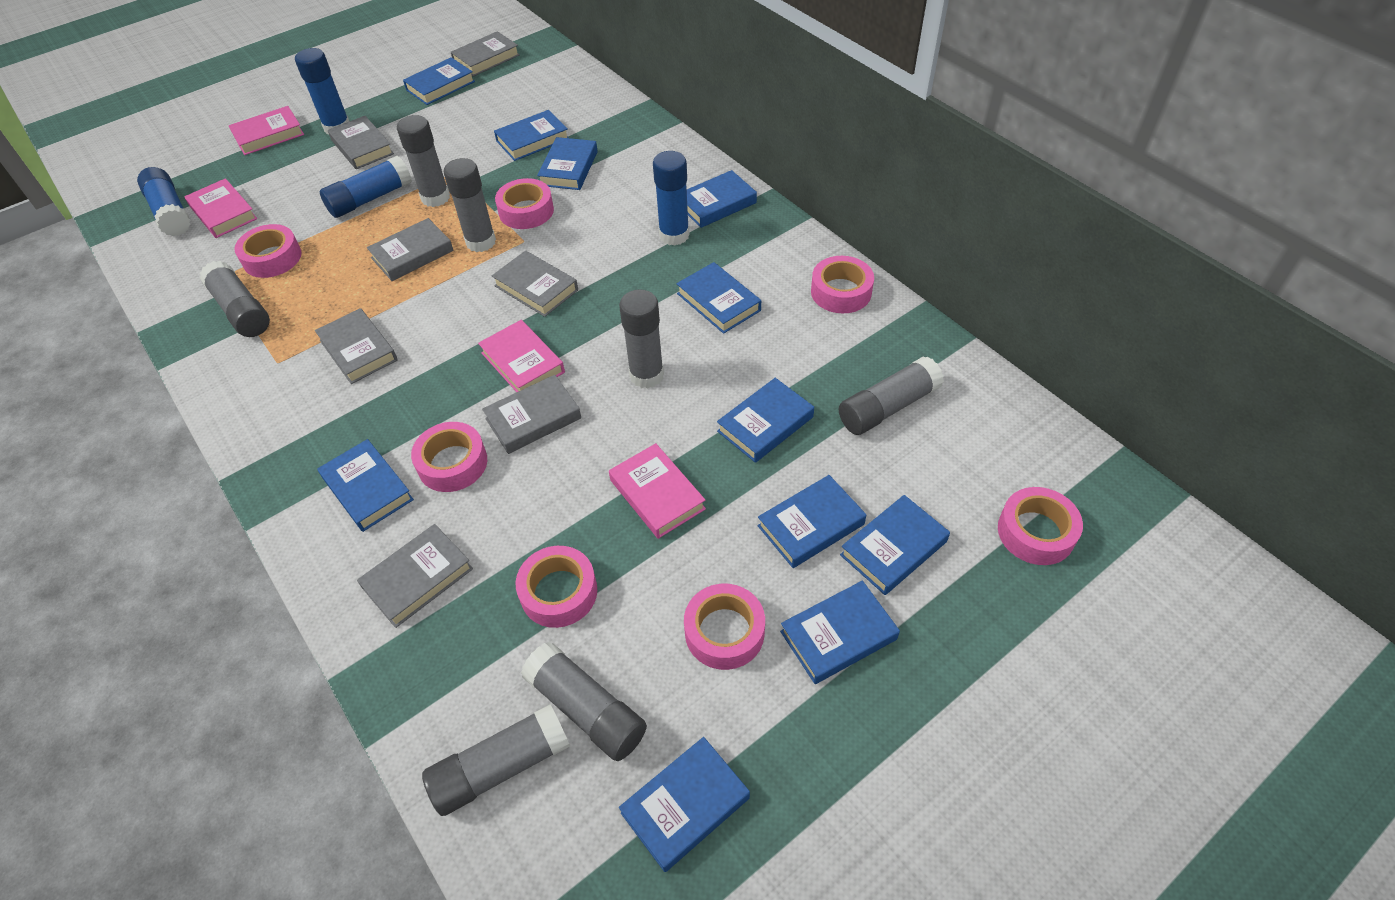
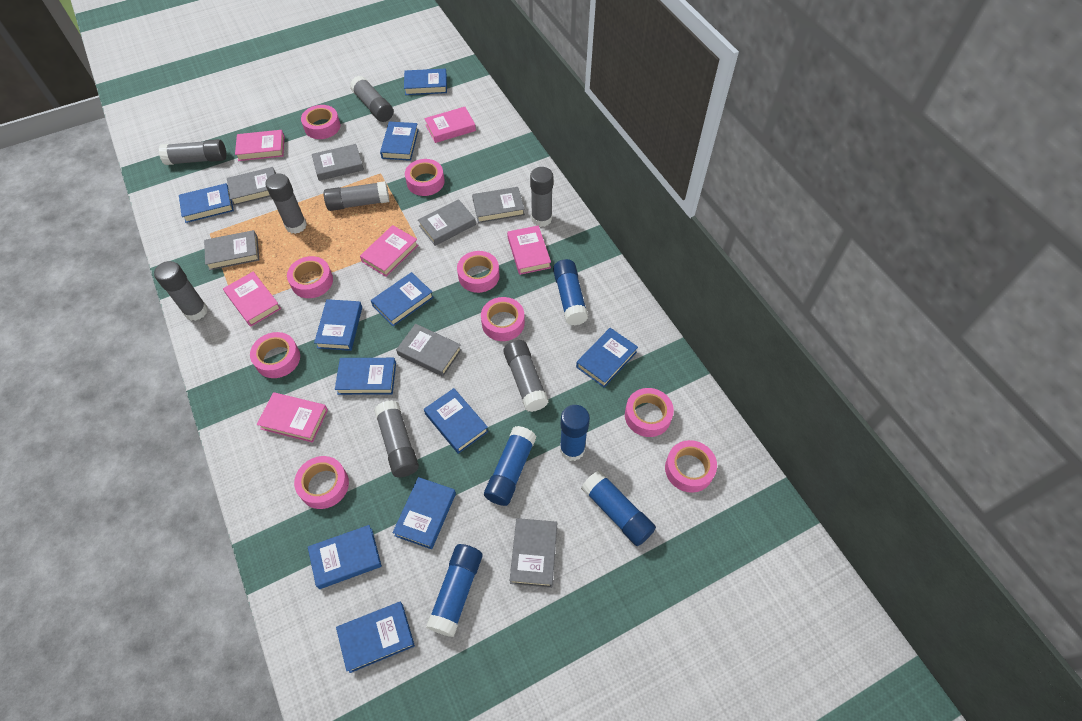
blue glue stick: [137,167,191,236] [295,48,349,134] [320,156,412,218] [653,151,690,246] = 4 -> [426,544,483,637] [484,426,536,506] [553,259,588,325] [560,405,590,461] [581,470,656,546] = 5
grey glue stick: [200,261,270,337] [397,115,450,207] [422,704,570,816] [444,158,496,252] [521,642,647,761] [619,289,664,388] [839,356,944,435] = 7 -> [154,261,208,321] [159,139,226,165] [265,173,307,234] [324,181,389,211] [350,76,393,122] [374,400,419,477] [503,340,549,412] [530,167,553,227] = 8
pink book: [185,178,257,238] [229,106,304,155] [478,320,565,392] [609,443,706,539] = 4 -> [223,272,281,327] [235,130,284,161] [257,392,328,443] [360,225,418,277] [424,107,476,143] [507,225,551,275] = 6
pink tape: [234,224,301,278] [411,422,487,492] [495,178,554,229] [516,546,597,628] [684,584,765,670] [811,256,874,313] [998,487,1083,565] = 7 -> [250,332,300,378] [287,256,333,298] [294,456,349,509] [301,105,340,139] [405,159,445,196] [457,251,500,293] [481,297,525,341] [625,388,674,437] [665,440,717,493] = 9

